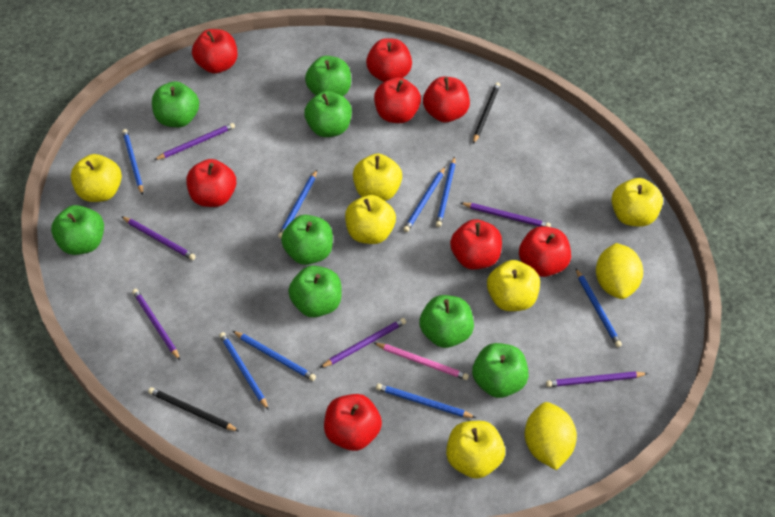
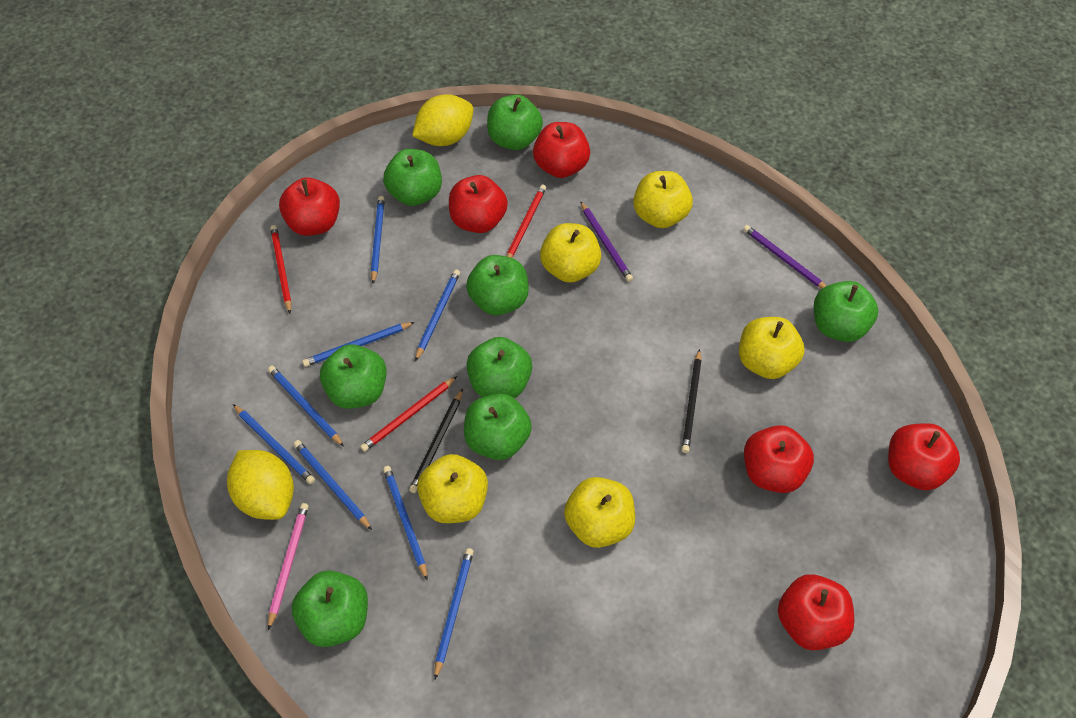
purple pencil: [121,216,196,260] [132,289,180,360] [154,123,235,160] [320,318,406,368] [461,203,551,227] [546,371,648,387] = 6 -> [580,201,633,282] [743,225,826,289] = 2
red apple: [186,159,236,207] [192,29,237,74] [324,394,382,451] [366,38,412,82] [374,77,421,123] [423,77,470,123] [450,219,502,270] [519,226,571,277] = 8 -> [279,177,340,236] [449,175,508,233] [533,122,590,178] [744,425,814,493] [778,574,854,650] [888,423,960,490] = 6
red pencil: none = 0 -> [270,225,292,313] [360,376,457,452] [506,185,546,258] = 3
yellow apple: [71,154,122,202] [345,195,396,244] [353,154,402,201] [446,421,505,479] [487,260,540,311] [611,178,663,227] = 6 -> [417,454,488,523] [540,223,601,283] [564,477,635,548] [633,171,693,228] [739,317,805,379] = 5

